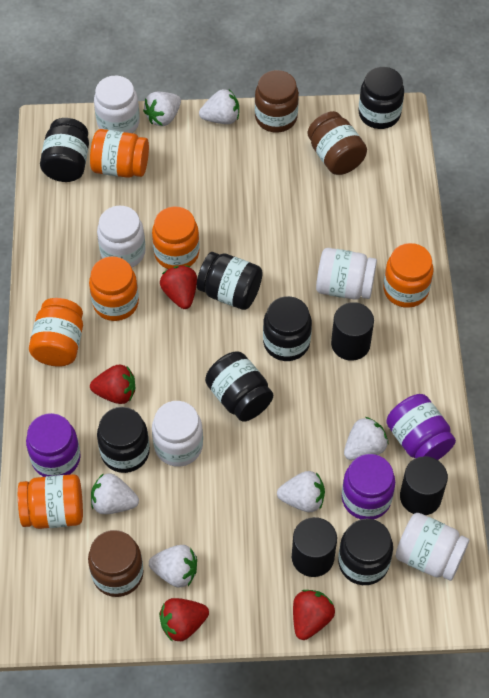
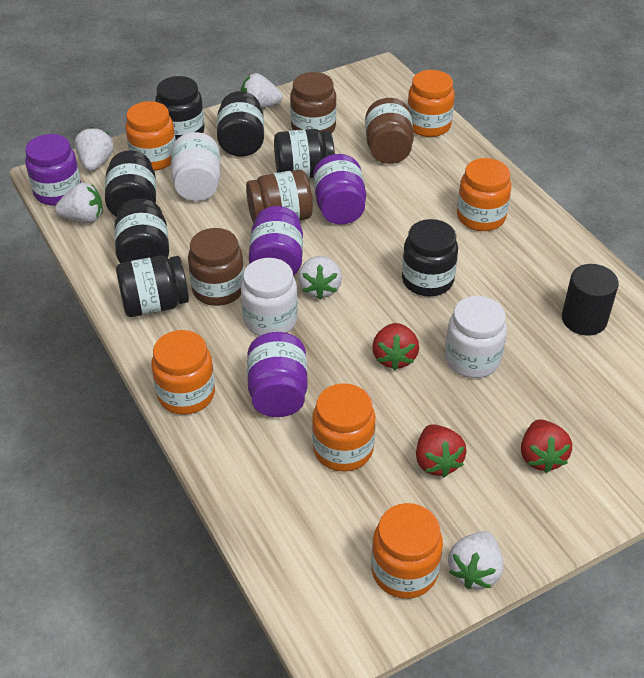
black cylinder: [292,517,337,577] [331,302,374,361] [400,456,448,515] = 3 -> [562,264,619,336] = 1
brown jar: [88,530,144,597] [255,70,299,133] [308,111,367,175] = 3 -> [188,228,244,306] [246,170,313,223] [290,72,336,133] [365,98,414,164] = 4
purple jar: [26,413,81,477] [342,454,395,519] [386,394,456,460] = 3 -> [25,134,81,206] [247,332,308,417] [249,206,303,276] [313,154,366,225] = 4
red strawberry: [90,365,135,404] [159,598,209,642] [160,266,197,309] [293,590,335,640] = 4 -> [372,323,419,370] [416,425,466,477] [521,419,572,473] = 3
white jar: [94,76,140,133] [97,206,146,268] [152,401,203,467] [316,248,377,300] [396,513,469,581] = 5 -> [171,132,221,201] [241,258,298,336] [445,296,507,378] = 3
white strawberry: [91,473,139,514] [143,92,181,126] [149,545,197,588] [199,89,239,124] [277,471,325,512] [344,417,388,460] = 6 -> [55,183,103,223] [75,127,114,171] [241,73,283,108] [298,256,342,300] [448,531,503,589] = 5

